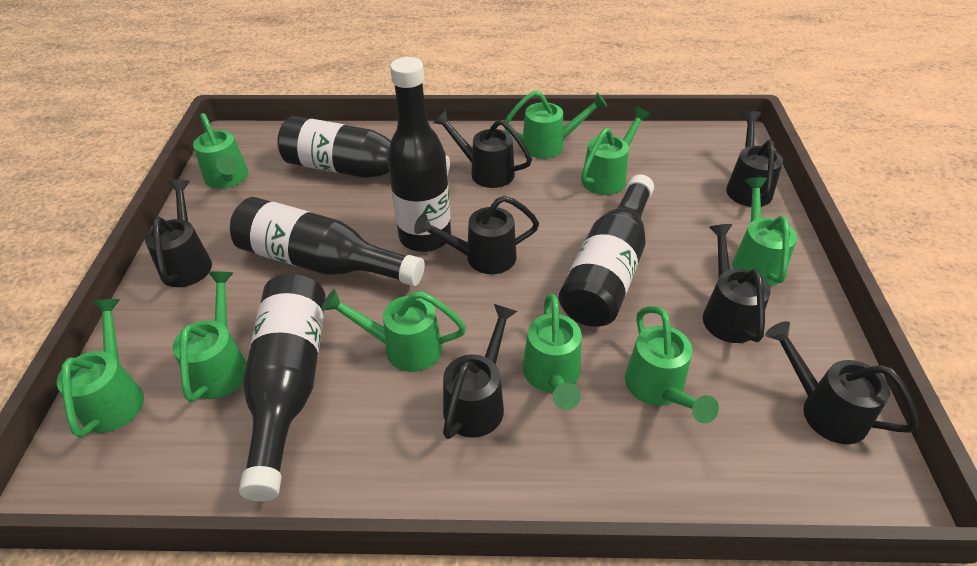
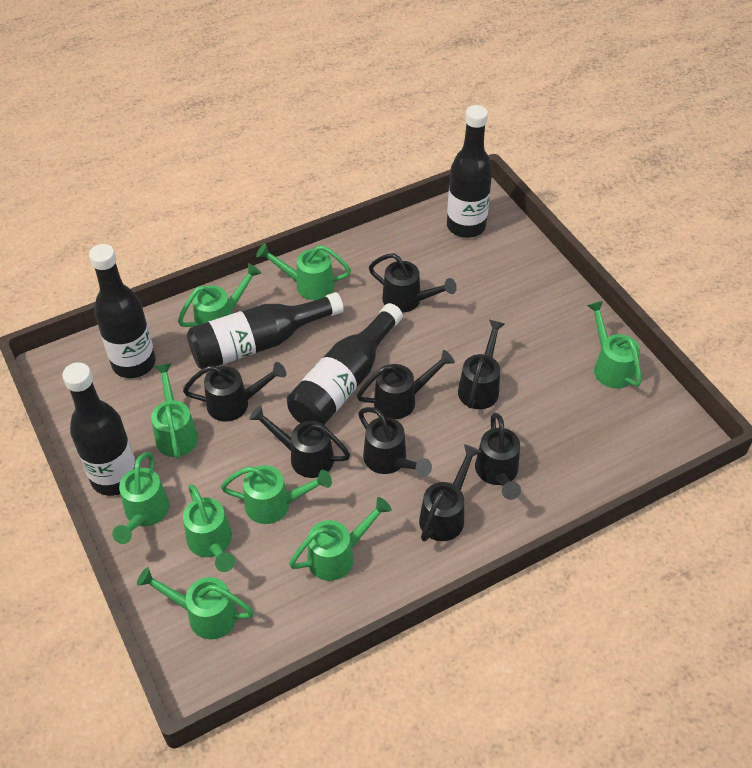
black watering can: [145,179,212,287] [414,196,539,274] [433,110,532,188] [443,304,517,439] [703,224,771,343] [726,111,783,207] [765,321,918,444] = 7 -> [183,362,286,422] [249,405,350,478] [357,350,455,419] [358,407,432,477] [369,253,457,313] [419,444,481,541] [458,320,505,409] [475,413,521,500] = 8

